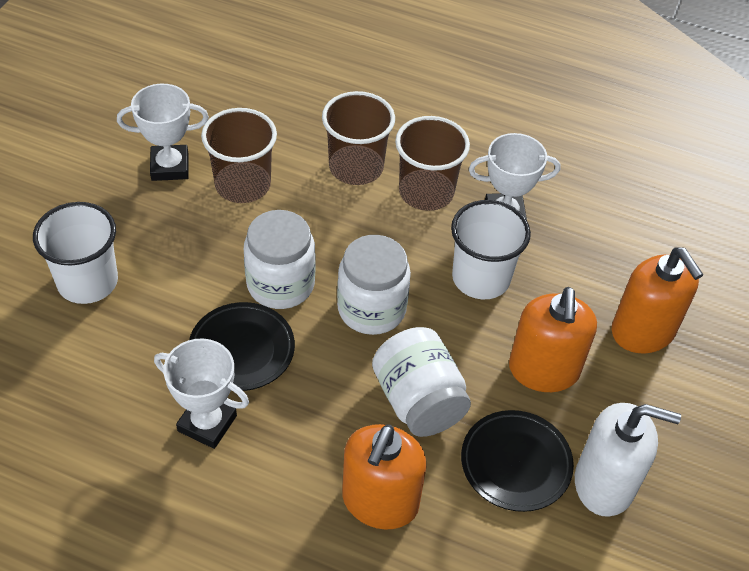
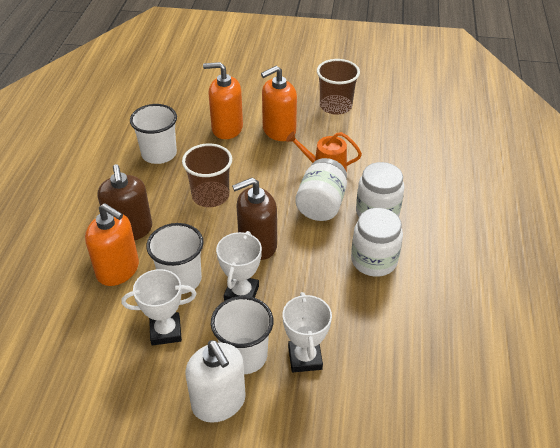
black plate: [189,302,295,391] [461,410,574,512] = 2 -> none = 0
brown cup: [201,108,277,203] [322,91,395,185] [395,116,470,211] = 3 -> [182,143,232,207] [317,59,360,115] = 2
brown soap dispenser: none = 0 -> [98,164,152,241] [232,178,277,260] = 2
orange watering can: none = 0 -> [286,132,362,171] = 1
white cup: [33,202,118,304] [451,200,531,299] = 2 -> [130,104,177,164] [146,223,204,294] [211,296,273,374] = 3

